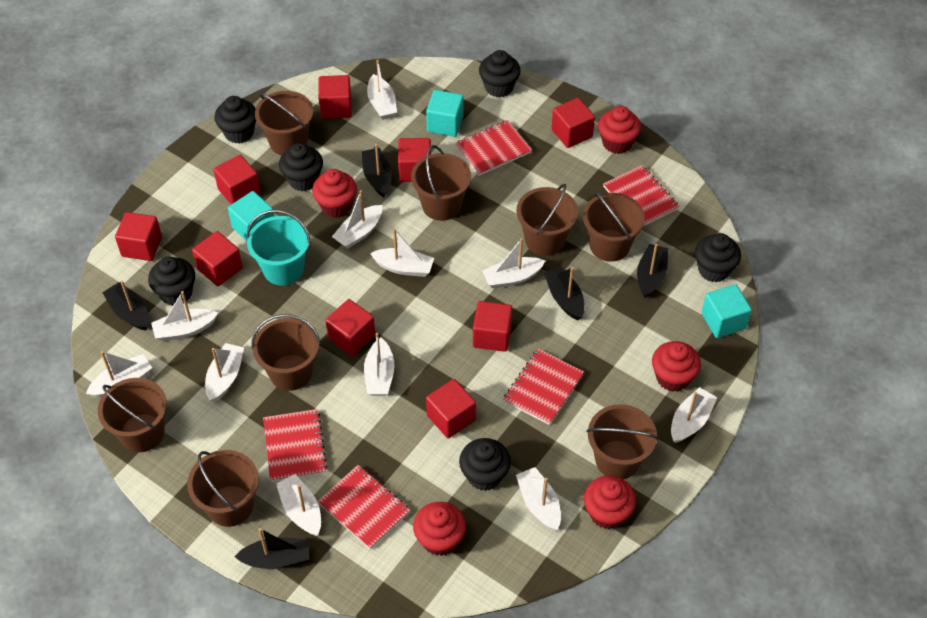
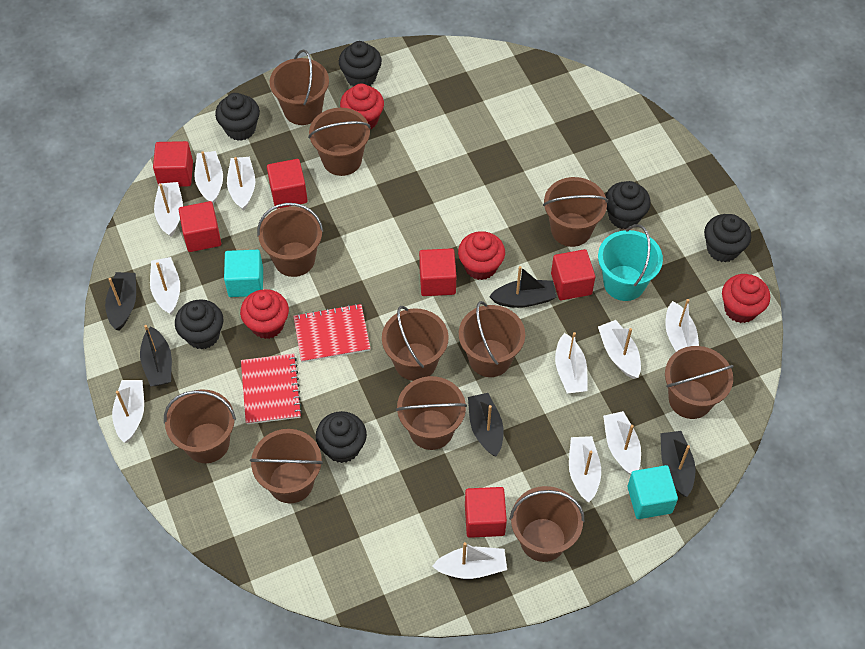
brown bucket: [98,378,167,452] [187,450,259,527] [251,314,320,391] [255,91,313,156] [411,145,471,221] [516,184,578,256] [583,191,645,262] [586,404,658,479] = 8 -> [164,389,236,463] [250,429,323,503] [257,203,323,277] [270,50,329,125] [308,108,371,176] [382,306,449,381] [396,376,467,450] [459,301,525,377] [510,486,584,562] [543,177,608,247] [665,346,734,419] = 11
red cube: [115,212,162,261] [192,231,243,286] [214,155,261,205] [318,75,352,119] [326,299,375,356] [398,138,431,182] [426,379,476,438] [473,301,512,352] [551,98,595,148] = 9 -> [153,141,193,187] [179,201,221,252] [267,159,308,209] [419,248,456,296] [465,487,507,538] [551,249,595,300] = 6
red cupcake: [312,169,357,217] [413,502,466,556] [584,475,636,529] [598,106,641,154] [652,341,701,392] = 5 -> [240,289,289,339] [340,83,384,129] [458,231,505,280] [722,274,770,323] = 4
red notebook: [263,409,327,482] [318,465,410,549] [455,120,532,176] [503,349,584,425] [603,165,679,226] = 5 -> [241,354,302,424] [293,304,371,363] = 2
turquoise cube: [228,191,274,241] [426,90,464,137] [701,284,752,338] = 3 -> [224,250,263,297] [627,465,678,519] = 2

